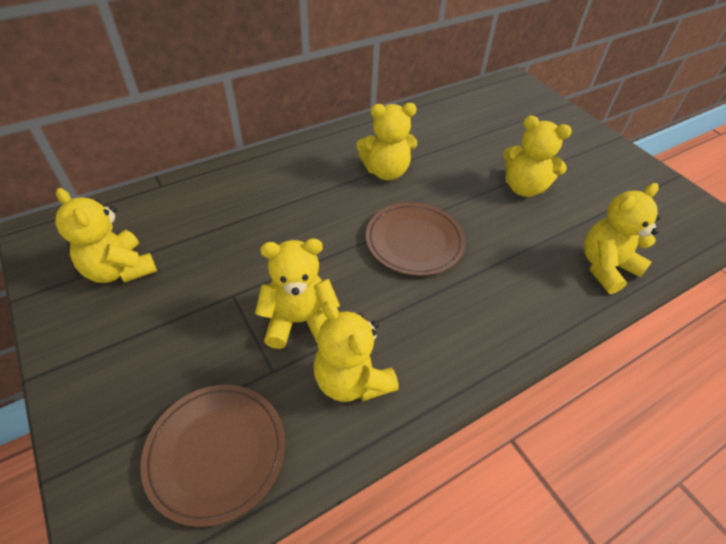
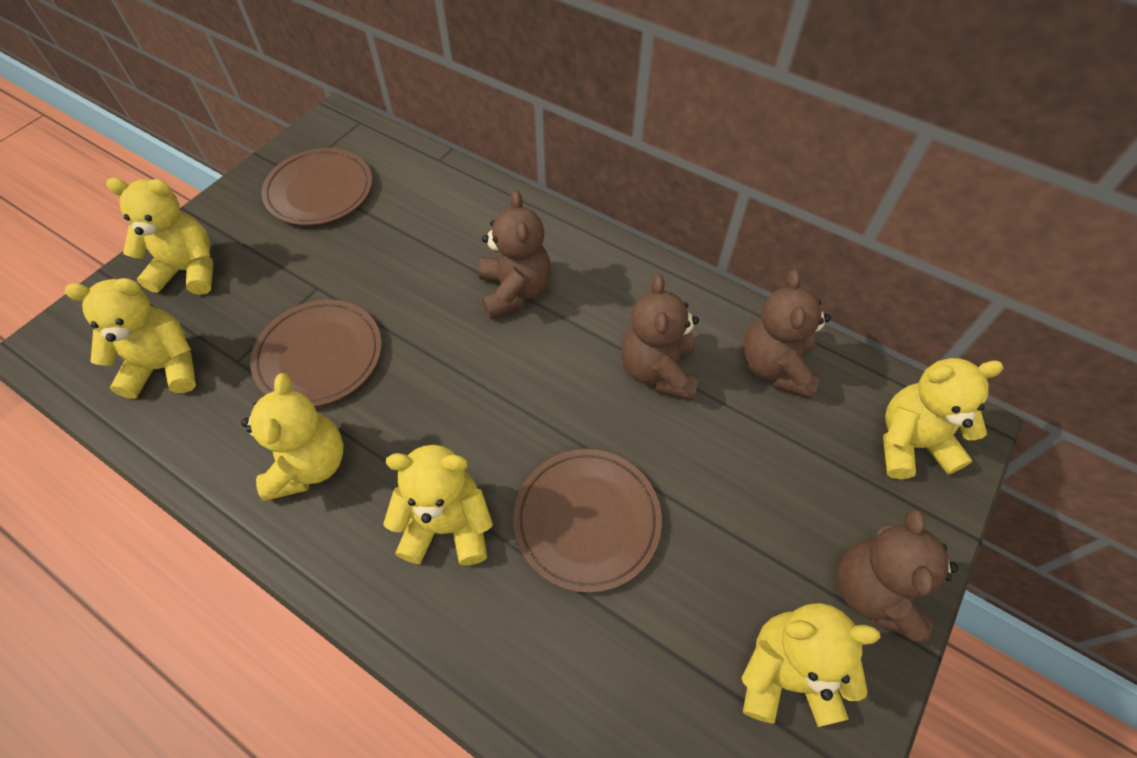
brown plate: [140,385,285,527] [366,202,466,276] = 2 -> [250,300,382,407] [261,148,372,226] [513,449,662,593] = 3
brown teddy bear: none = 0 -> [479,190,551,319] [621,274,699,400] [742,269,831,398] [837,508,958,643] = 4

